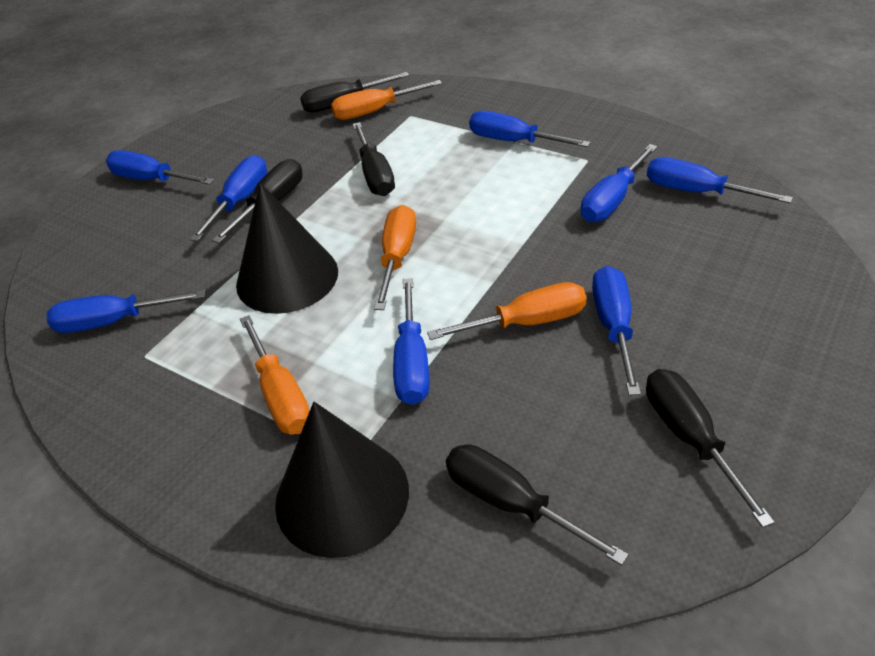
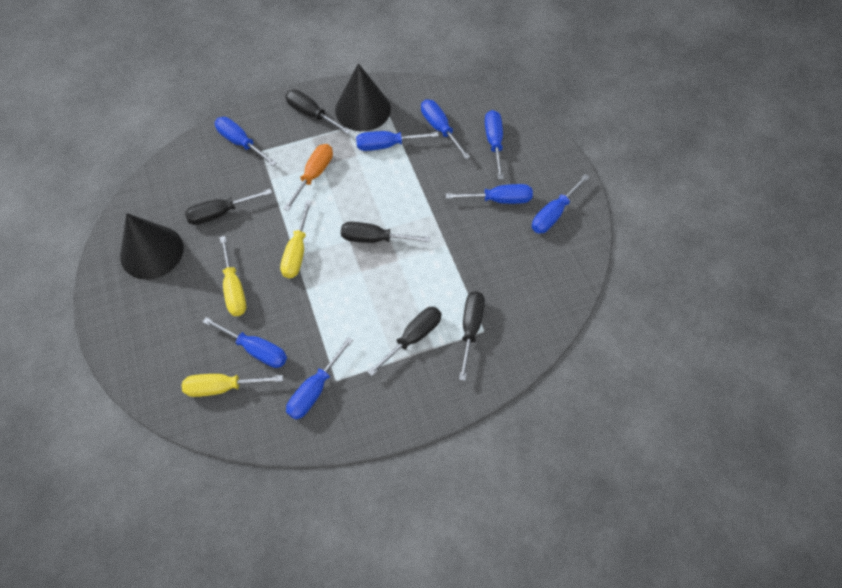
orange screwdriver: [240,315,310,434] [331,80,442,120] [374,205,416,310] [427,282,587,340] = 4 -> [283,144,333,211] = 1
yellow screwdriver: none = 0 -> [182,374,283,397] [219,236,246,316] [280,200,312,278] = 3

